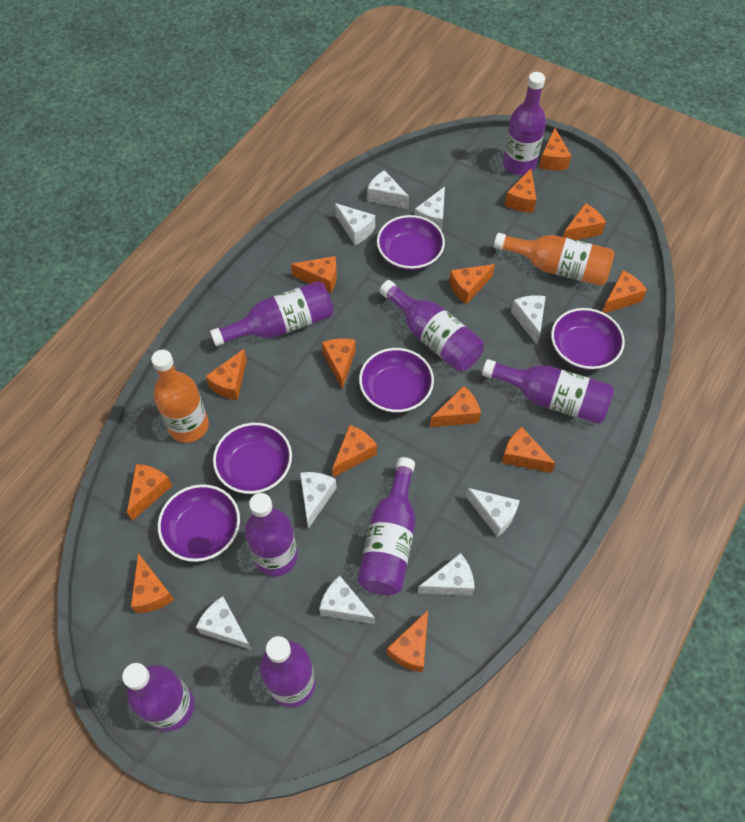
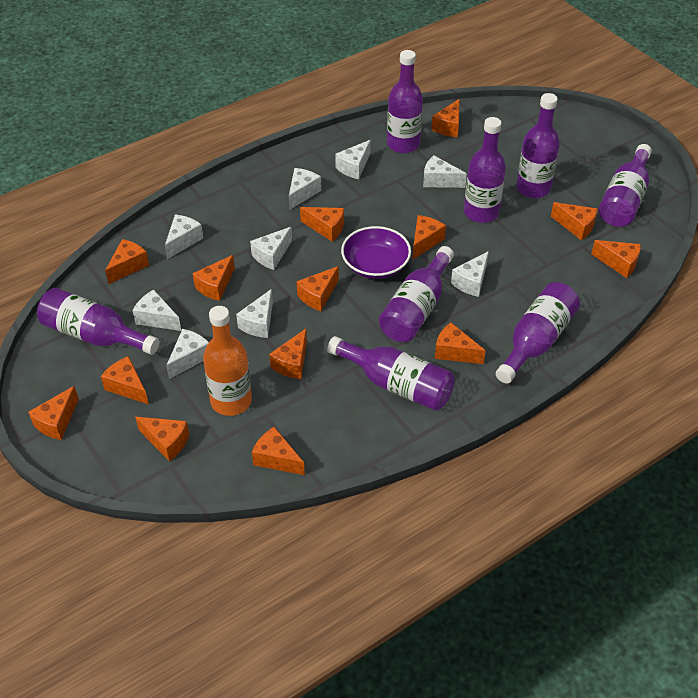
orange bottle: [151,350,209,443] [494,233,615,286] = 2 -> [203,306,252,416] = 1
purple bowl: [158,484,240,562] [213,423,292,494] [359,348,434,413] [377,215,445,271] [551,308,625,370] = 5 -> [341,226,411,279] = 1

